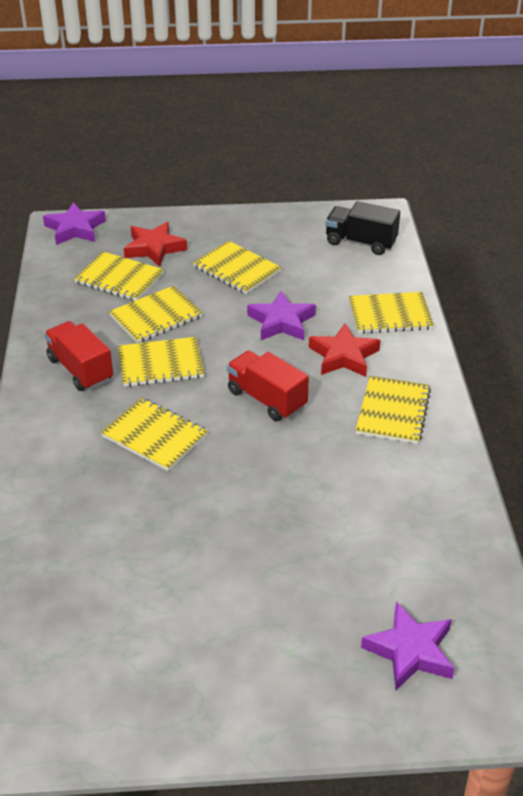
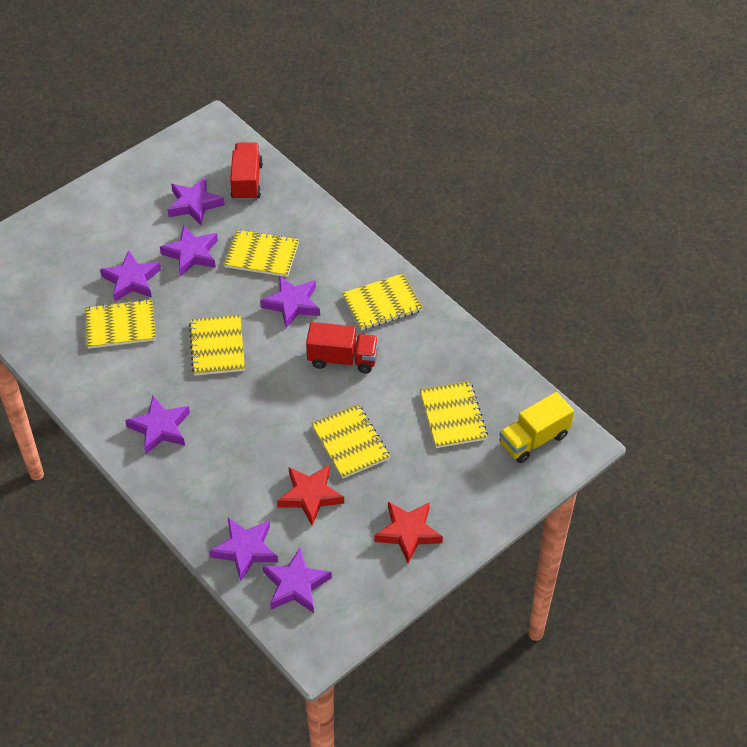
black truck: [325,201,400,255] = 1 -> none = 0
purple star: [43,202,106,245] [247,291,316,340] [361,601,454,690] = 3 -> [100,250,161,302] [125,396,190,454] [160,225,218,276] [168,177,225,225] [209,518,278,581] [260,276,320,328] [263,548,332,613] = 7
yellow notebook: [74,252,164,301] [101,398,208,471] [109,286,203,343] [118,337,205,387] [193,241,282,294] [349,292,434,334] [356,376,431,444] = 7 -> [85,299,156,349] [189,315,245,376] [224,229,299,277] [311,404,390,479] [342,273,423,330] [420,381,488,448] = 6
yellow truck: none = 0 -> [499,392,574,463] = 1

